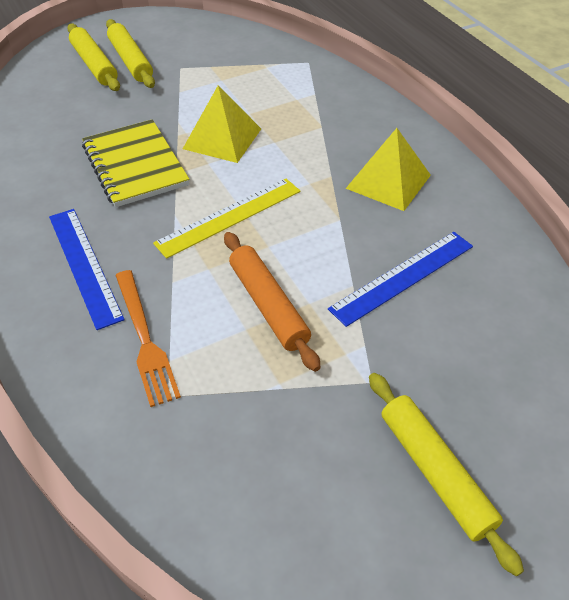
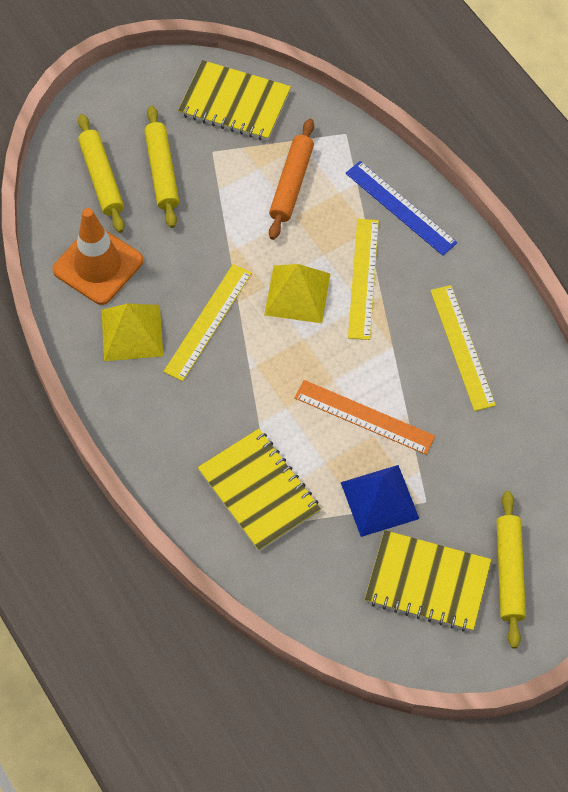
blue pyramid: none = 0 -> [341,465,419,537] = 1
blue ruler: [49,209,125,330] [328,232,473,327] = 2 -> [345,161,458,256] = 1
orange fork: [115,270,181,407] = 1 -> none = 0
orange ruler: none = 0 -> [294,380,435,455] = 1
orange traffic cone: none = 0 -> [52,208,143,305] = 1
yellow notebook: [82,119,189,207] = 1 -> [178,60,291,141] [197,428,321,551] [365,530,491,632] = 3
yellow ruler: [153,179,301,259] = 1 -> [163,264,252,381] [348,219,379,340] [430,285,496,411] = 3

